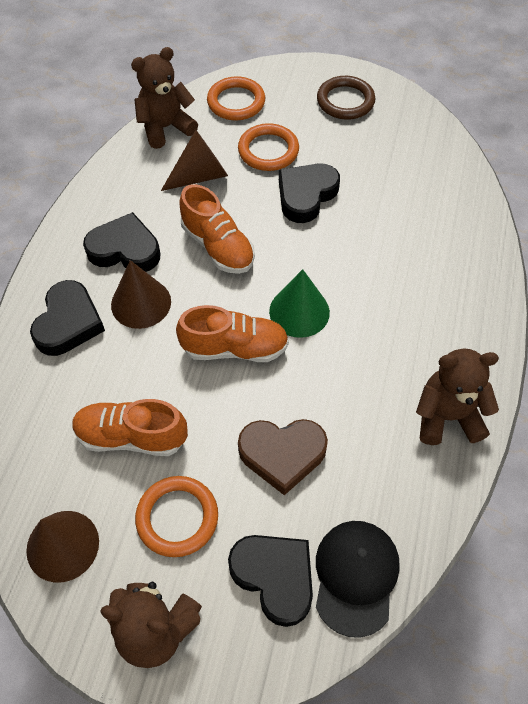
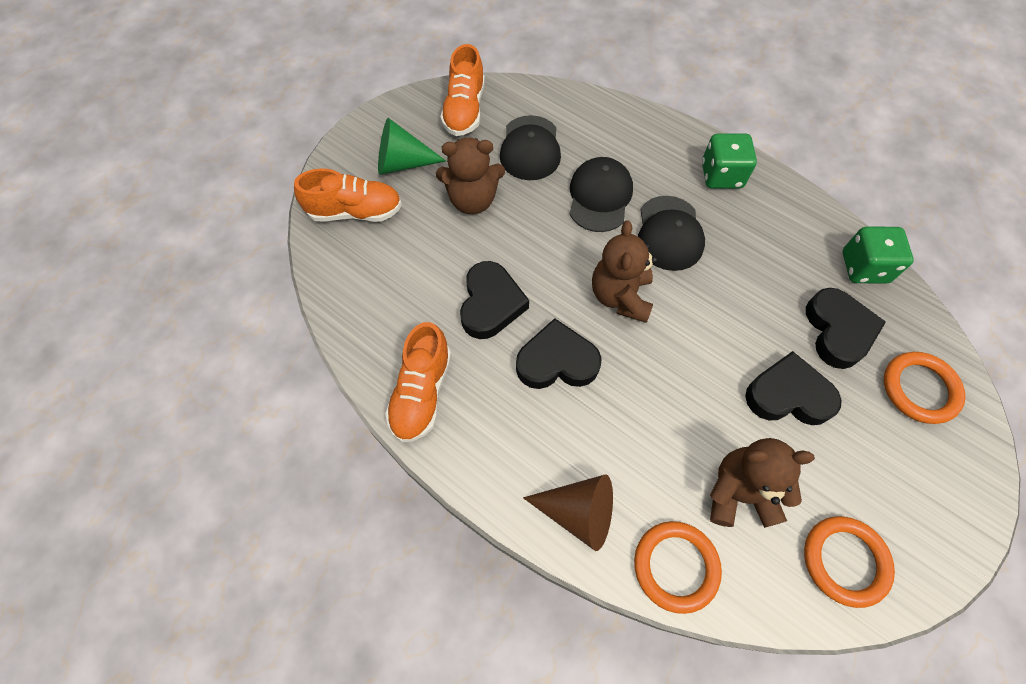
black cap: [316,521,400,638] = 1 -> [500,115,561,180] [570,157,633,232] [638,196,705,271] = 3
brown cone: [26,511,99,583] [111,260,171,329] [161,130,228,191] = 3 -> [523,474,613,551] = 1
brown heart: [238,419,328,495] = 1 -> none = 0
brown ring: [317,76,376,120] = 1 -> none = 0
green dice: none = 0 -> [702,134,757,188] [843,226,914,284] = 2

